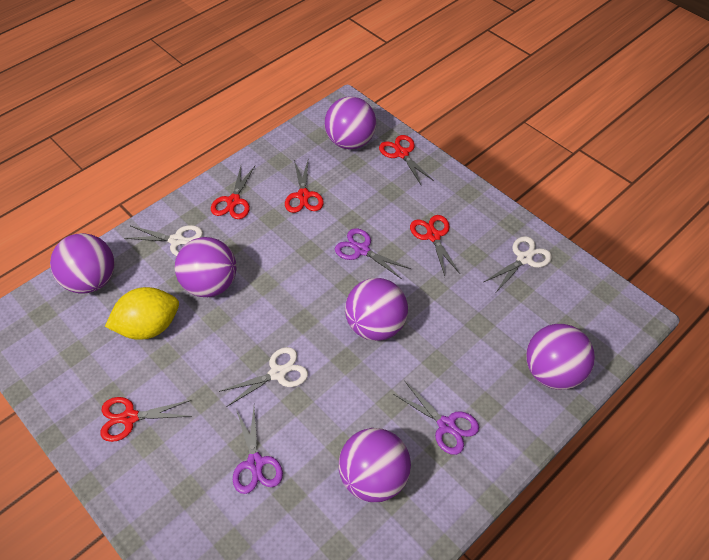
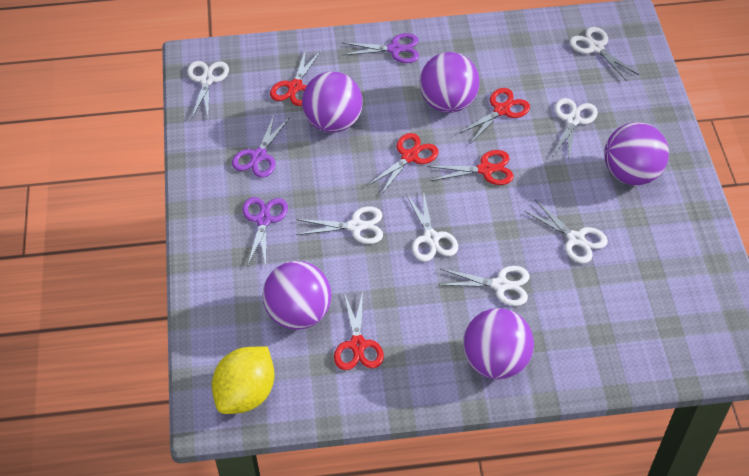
purple ball: [50,233,115,294] [175,237,237,297] [325,96,376,150] [339,428,411,502] [345,278,408,341] [526,324,595,390] = 6 -> [262,261,331,330] [302,72,363,133] [419,52,479,113] [463,308,534,380] [604,122,669,185] = 5
white scissors: [124,225,203,256] [219,347,308,407] [484,236,552,292] = 3 -> [187,61,229,121] [296,206,383,244] [406,190,458,262] [439,266,530,306] [524,200,608,263] [553,98,598,160] [570,27,639,81] = 7

